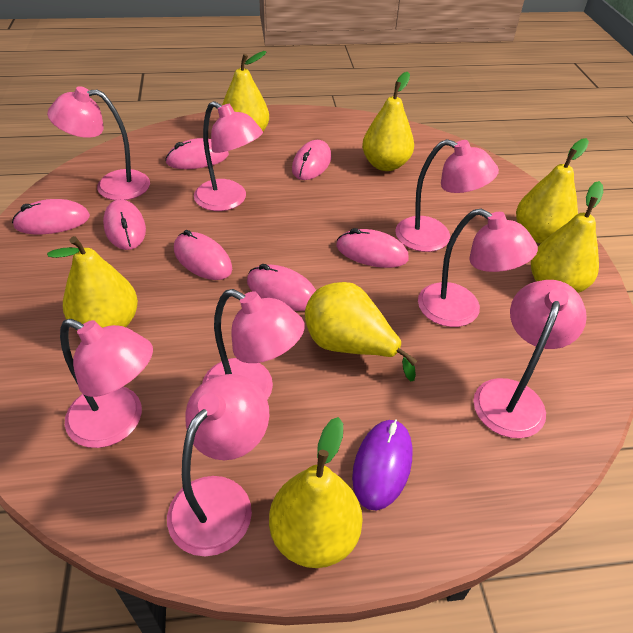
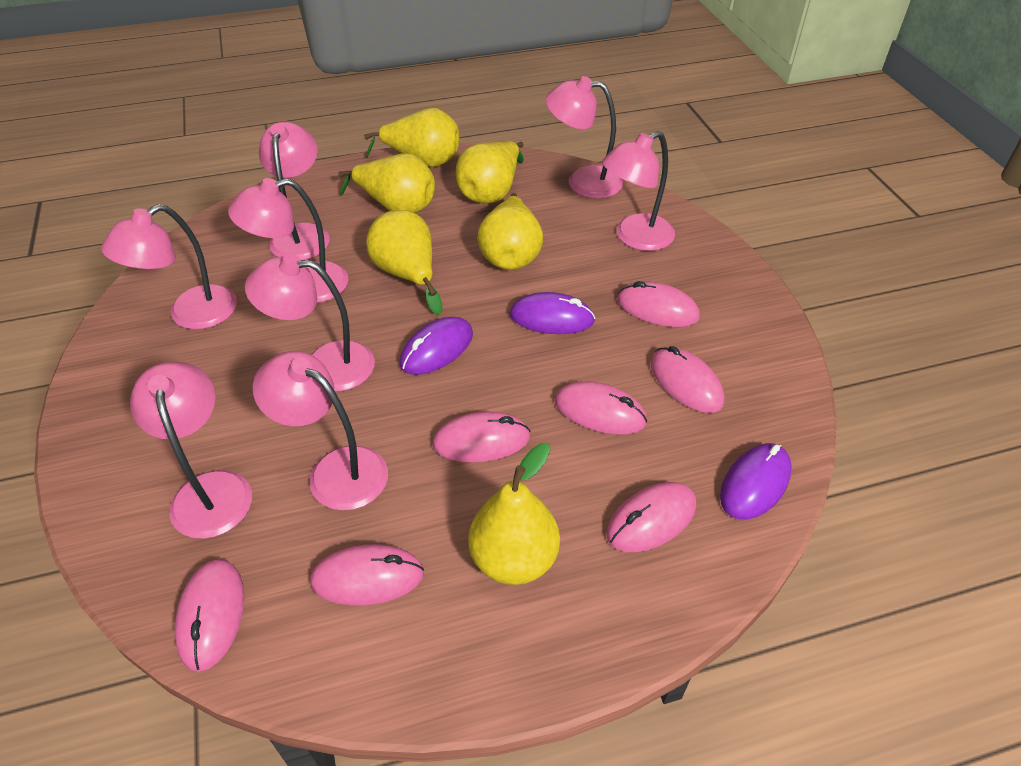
purple mouse: [352,419,412,511] = 1 -> [400,317,473,375] [510,292,595,334] [720,443,792,520] = 3
yellow pear: [47,236,138,330] [222,51,269,131] [269,417,363,568] [305,282,417,381] [362,72,414,171] [516,138,589,244] [531,181,603,293] = 7 -> [338,153,435,213] [364,108,459,167] [366,210,442,315] [456,141,524,204] [468,443,560,585] [477,193,543,270] = 6

